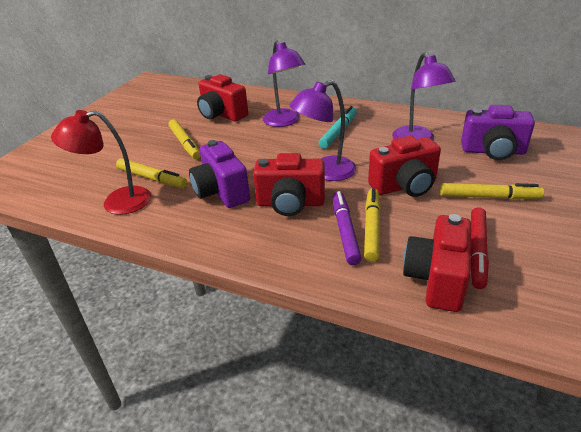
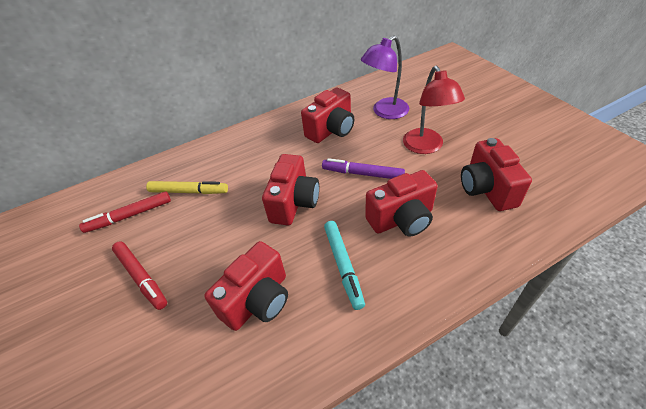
purple camera: [189,140,250,208] [461,105,535,160] = 2 -> none = 0
purple lamp: [263,40,305,127] [289,80,356,181] [392,52,456,140] = 3 -> [361,35,409,119] = 1
red camera: [197,74,248,122] [253,153,325,216] [368,135,441,197] [403,214,471,312] = 4 -> [204,241,288,331] [262,154,319,226] [301,87,354,143] [365,170,438,237] [461,138,532,211] = 5
red marker: [471,207,489,289] = 1 -> [79,191,171,233] [112,241,167,310] = 2
yellow marker: [116,158,187,188] [168,119,201,159] [364,188,381,262] [440,183,544,199] = 4 -> [146,181,228,194] = 1

